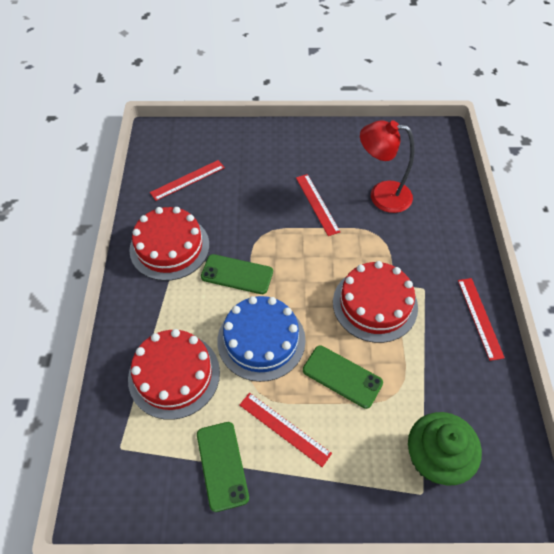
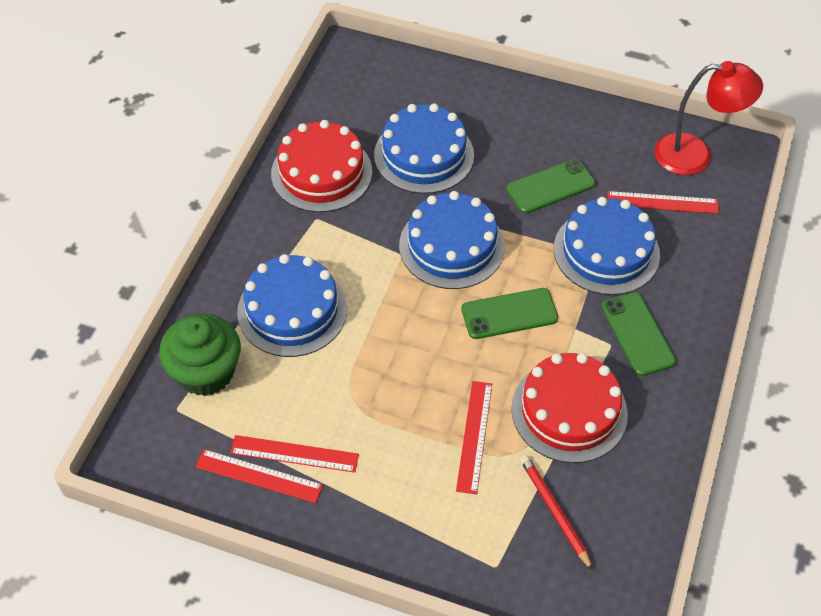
blue cake: [217,296,306,382] = 1 -> [237,254,347,357] [374,104,474,194] [399,191,505,289] [554,197,660,295] = 4
red cake: [128,329,220,420] [129,207,209,281] [333,261,418,343] = 3 -> [271,120,372,212] [511,353,628,463] = 2
red pencil: none = 0 -> [520,455,593,571] = 1

